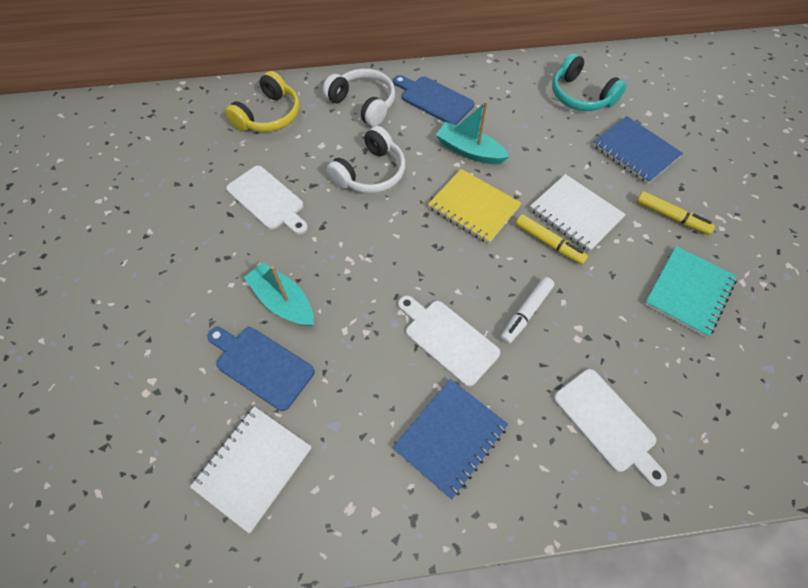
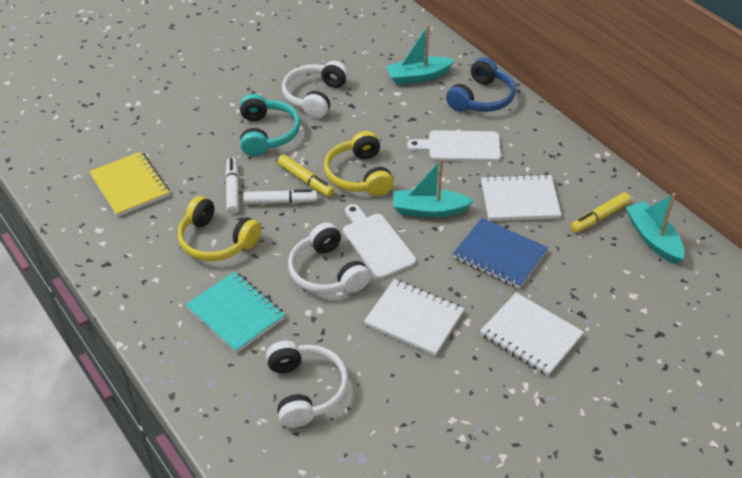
blue cutting board: [207,327,315,411] [393,75,474,125] = 2 -> none = 0
blue headphones: none = 0 -> [446,57,516,112] = 1
blue notebook: [393,379,508,499] [593,116,683,184] = 2 -> [453,218,548,289] = 1
turquoise boat: [244,262,314,326] [436,101,510,164] = 2 -> [386,25,455,85] [393,159,474,217] [626,193,684,264] = 3
white cutting board: [226,166,308,235] [398,295,500,387] [554,369,667,487] = 3 -> [343,204,416,279] [407,130,501,162] = 2
white headphones: [323,69,395,127] [326,126,405,193] = 2 -> [266,341,348,428] [282,61,348,119] [288,222,371,294] = 3
white marker: [500,277,554,344] = 1 -> [225,157,239,214] [243,189,317,204] = 2
white notebook: [190,406,312,533] [530,174,626,252] = 2 -> [364,279,464,356] [480,292,584,376] [481,174,561,221] = 3
yellow headphones: [225,71,300,132] = 1 -> [178,196,261,261] [324,131,394,196] = 2

